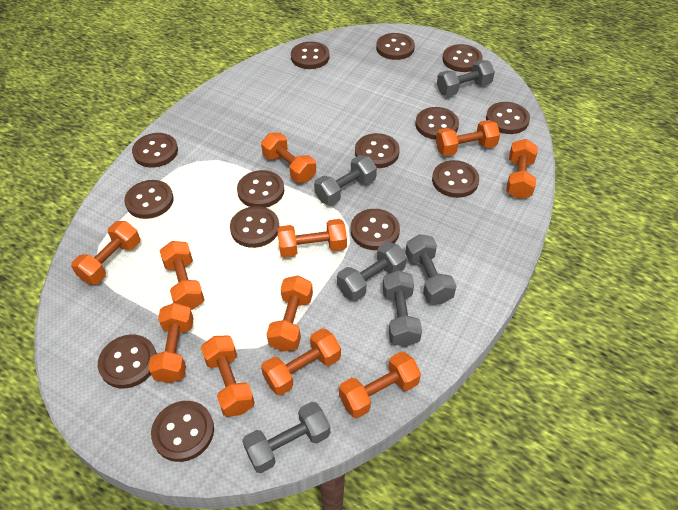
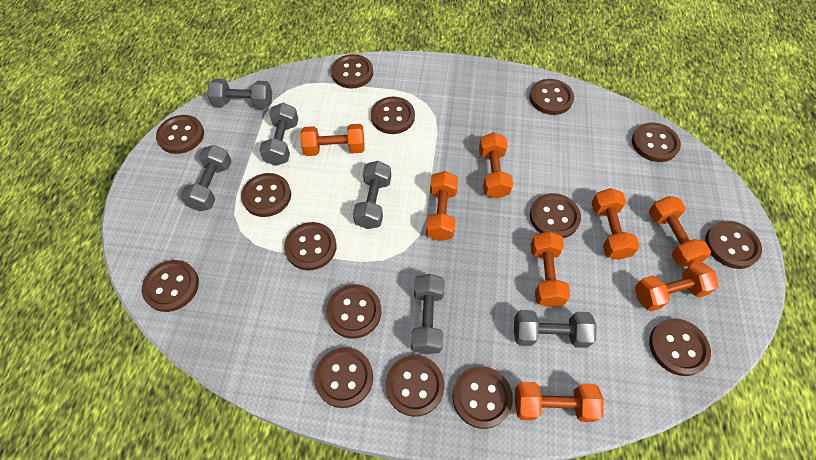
brown button: [98,335,157,388] [124,180,174,219] [132,133,178,168] [151,401,214,462] [230,206,280,248] [237,170,284,208] [291,42,330,69] [351,209,400,250] [355,133,400,168] [376,33,415,60] [415,107,459,140] [432,160,479,198] [443,44,483,72] [486,102,530,134] = 14 -> [142,260,199,312] [156,115,204,154] [241,173,291,217] [284,222,337,270] [314,347,373,408] [326,284,381,339] [331,54,373,89] [371,97,415,134] [386,355,445,417] [452,366,513,429] [529,79,574,115] [530,193,581,238] [632,123,681,162] [649,318,711,376] [705,221,762,269] = 15
orange dumbbell: [71,221,140,285] [148,303,194,383] [160,241,204,310] [201,335,255,417] [261,133,316,183] [261,328,341,395] [267,276,313,352] [277,219,347,258] [339,352,421,418] [436,120,500,156] [506,139,538,199] = 11 -> [300,124,365,156] [426,171,458,241] [479,132,513,199] [515,382,604,422] [531,231,570,307] [592,188,640,260] [635,262,718,312] [649,196,711,267] = 8

